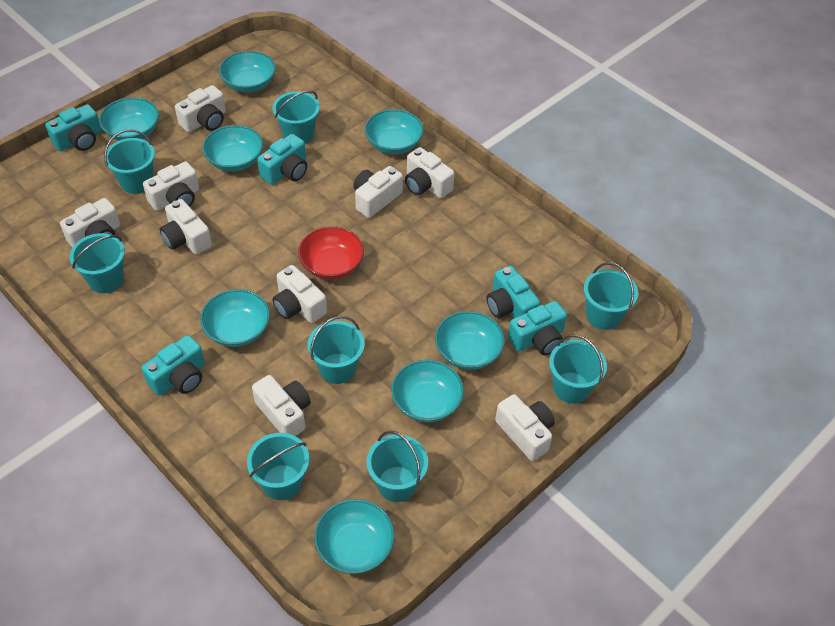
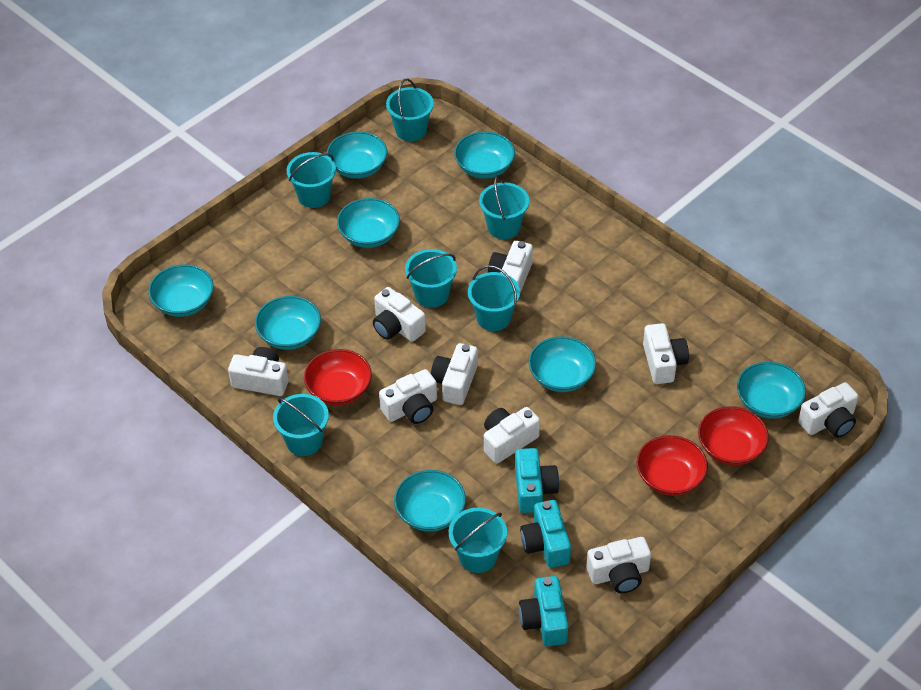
red bowl: [298,226,364,280] = 1 -> [304,349,372,405] [637,435,708,496] [698,406,769,465] = 3
turquoise bucket: [70,233,125,293] [104,129,155,194] [247,433,309,500] [272,90,320,144] [307,316,365,384] [366,430,428,502] [549,335,607,404] [584,262,638,330] = 8 -> [273,394,329,456] [287,152,336,208] [386,79,434,141] [405,249,457,308] [449,508,507,573] [468,265,520,331] [479,175,529,239] = 7
turquoise camera: [45,104,102,151] [142,335,205,396] [257,134,307,185] [486,266,540,318] [508,301,567,355] = 5 -> [515,448,559,513] [519,576,568,646] [520,500,571,568] = 3

